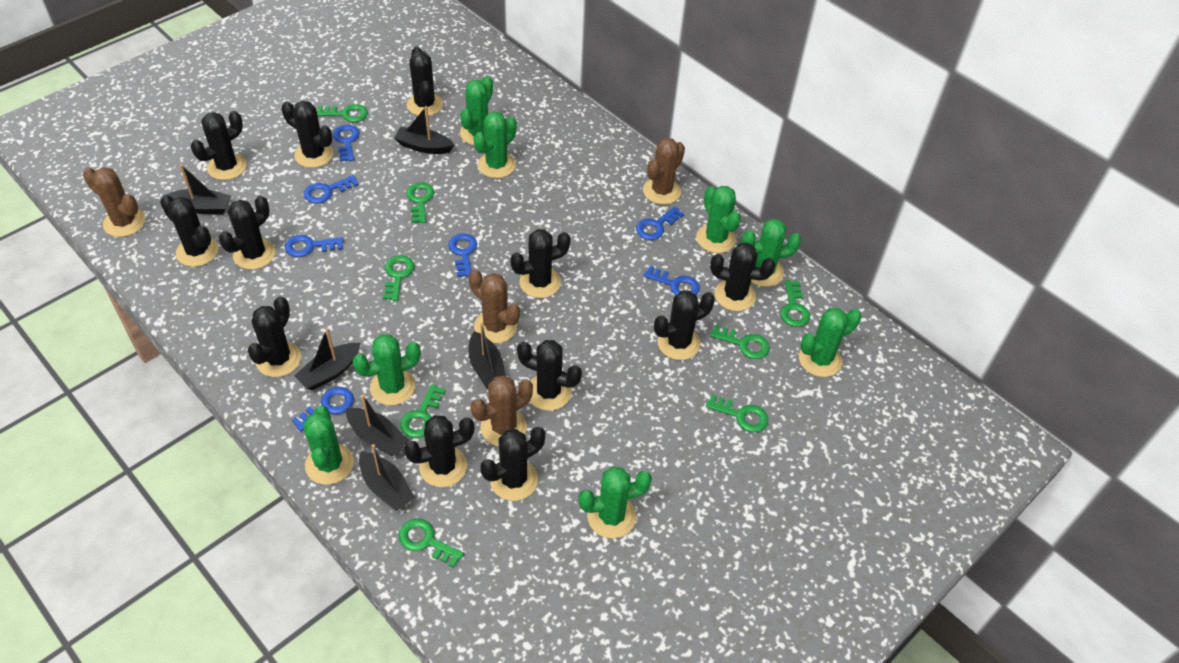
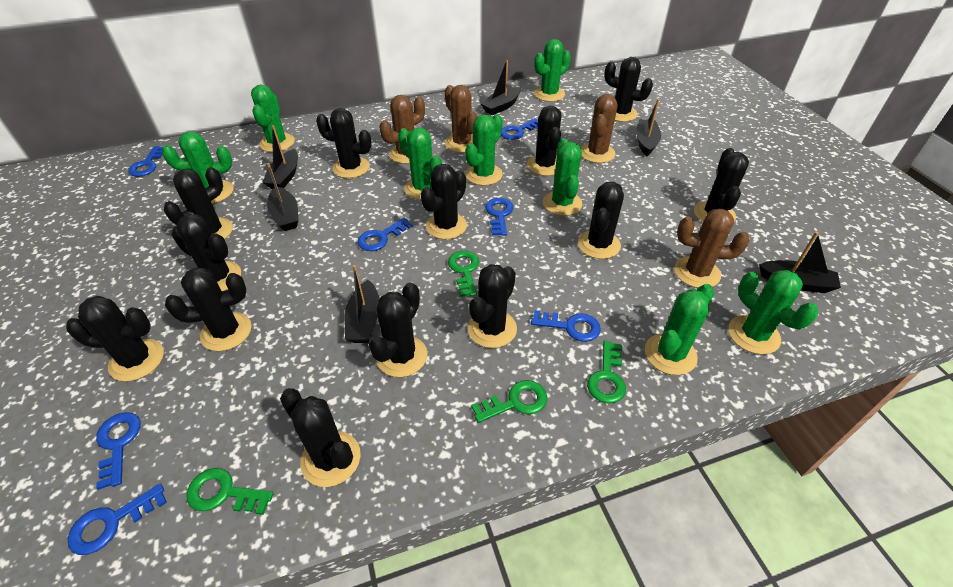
black cactus: [160,195,219,267] [191,111,247,180] [219,196,275,270] [248,296,301,377] [281,101,333,168] [404,416,475,487] [407,46,443,116] [480,427,545,501] [510,229,571,298] [517,340,582,411] [654,291,715,360] [710,243,775,311] = 12 -> [66,296,164,382] [164,167,233,239] [165,268,252,351] [172,214,241,291] [280,388,361,487] [316,108,371,178] [369,282,427,377] [421,164,467,239] [468,264,517,348] [527,106,561,176] [578,182,624,259] [604,57,653,122] [694,148,749,222] = 13
green key: [317,104,368,122] [383,255,415,301] [399,519,464,568] [400,384,446,438] [406,183,434,223] [706,394,769,432] [710,324,770,359] [780,281,810,327] = 8 -> [186,468,274,515] [448,250,479,297] [471,380,547,423] [587,341,626,403] = 4

